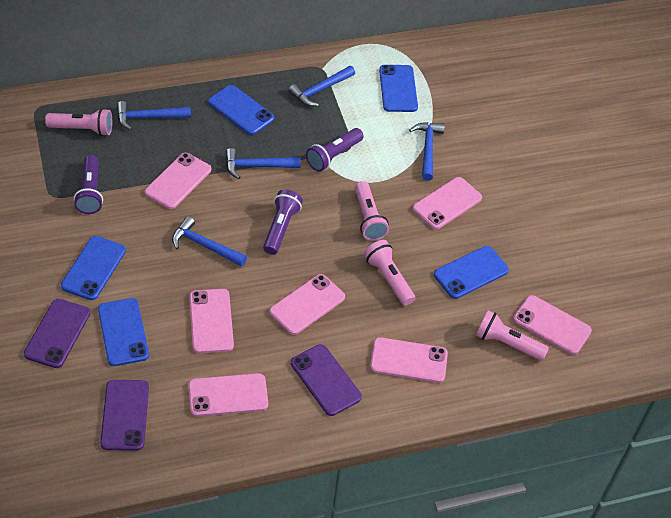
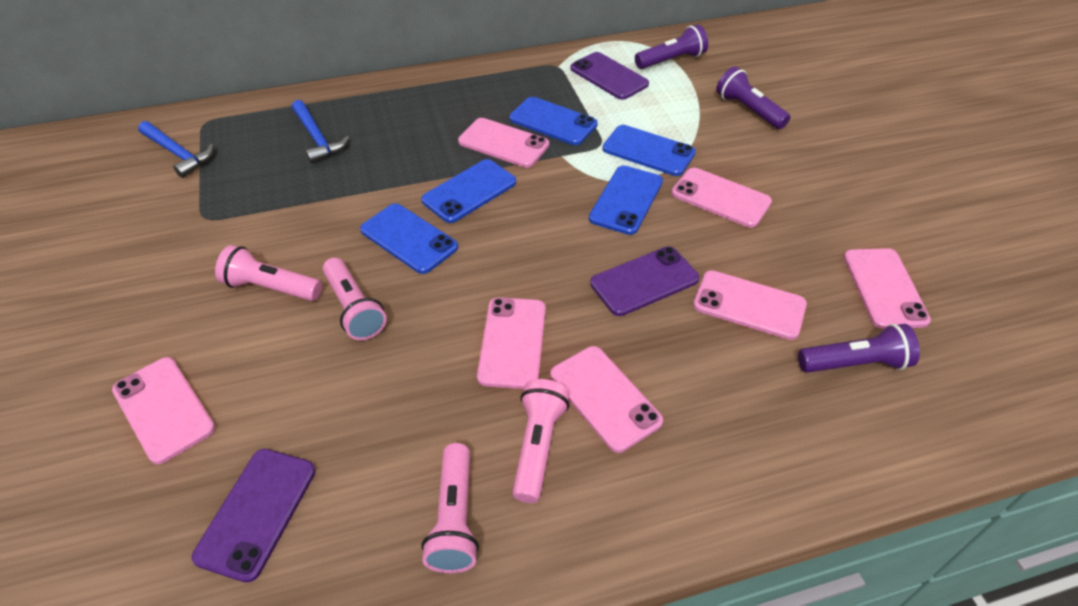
blue hammer: [117,101,191,130] [172,216,247,267] [226,148,301,179] [288,66,355,106] [409,122,445,181] = 5 -> [138,121,213,178] [292,100,349,164] = 2

